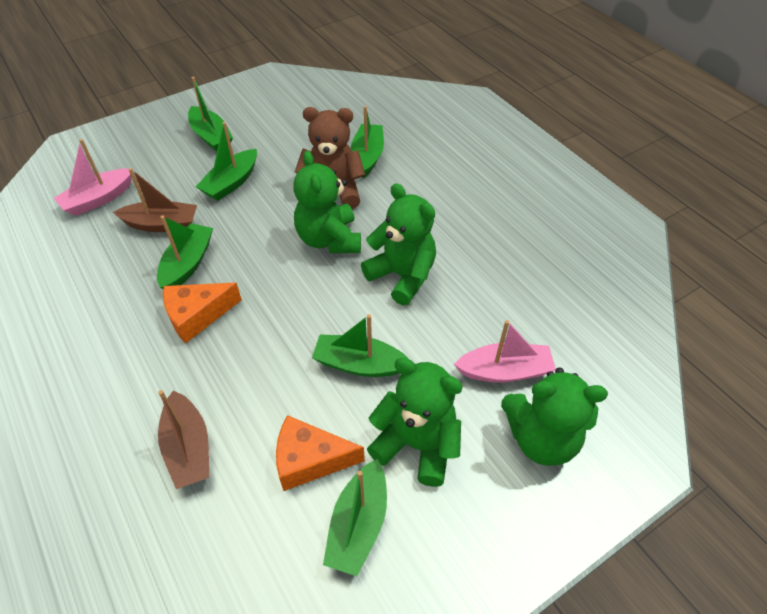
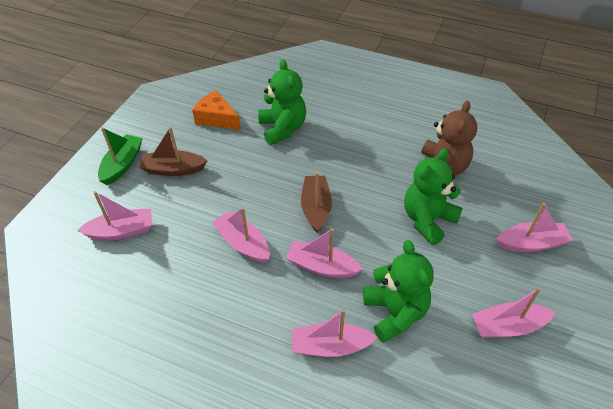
green boat: [157,216,213,289] [188,77,233,152] [196,122,257,201] [312,314,408,377] [323,459,387,576] [351,106,384,178] = 6 -> [98,127,143,185] = 1
green teddy bear: [293,150,361,253] [361,183,436,305] [367,357,463,487] [501,368,608,466] = 4 -> [258,59,306,145] [363,240,434,343] [404,148,463,245] = 3
orange cheese: [163,283,242,343] [276,415,365,491] = 2 -> [192,90,241,130] = 1
pink boat: [54,139,133,216] [454,320,556,383] = 2 -> [77,191,152,240] [212,207,270,263] [286,228,363,278] [292,309,378,357] [472,287,555,338] [496,203,573,252] = 6

